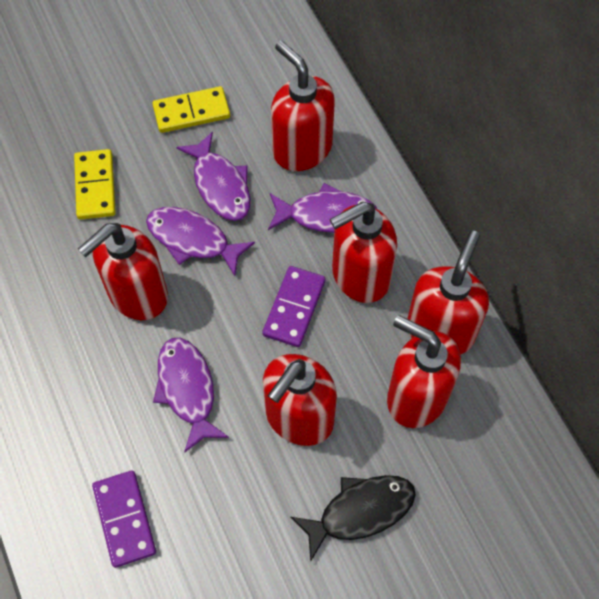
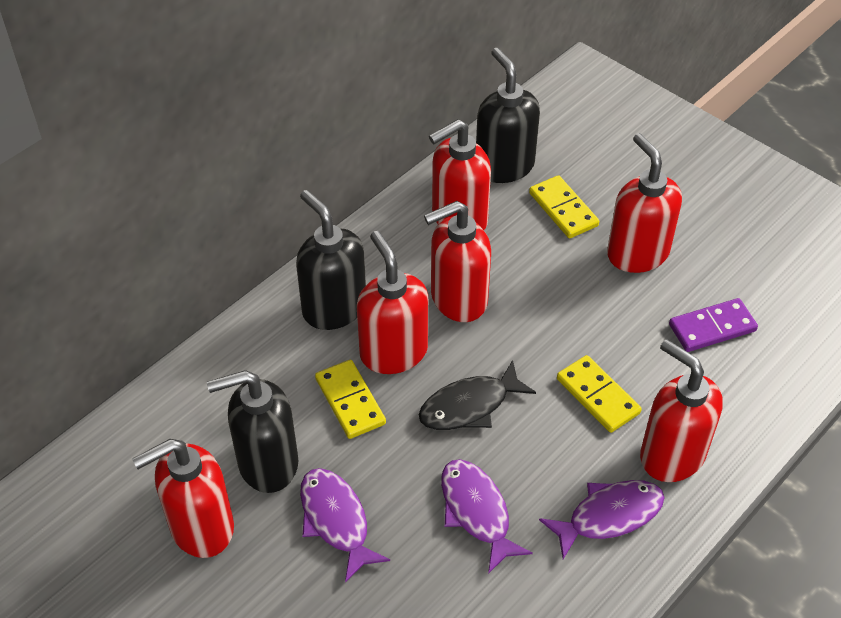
black soap dispenser: none = 0 -> [207,370,298,493] [296,190,366,330] [476,48,540,183] = 3
purple domino: [92,470,156,568] [262,266,325,347] = 2 -> [669,298,758,352] = 1
purple fish: [146,207,255,276] [153,338,229,453] [176,131,250,221] [268,183,377,233] = 4 -> [300,468,390,583] [441,459,533,574] [539,480,664,559] = 3
yellow domino: [74,149,116,220] [152,86,230,133] = 2 -> [315,360,386,439] [529,175,599,238] [557,355,642,433] = 3

